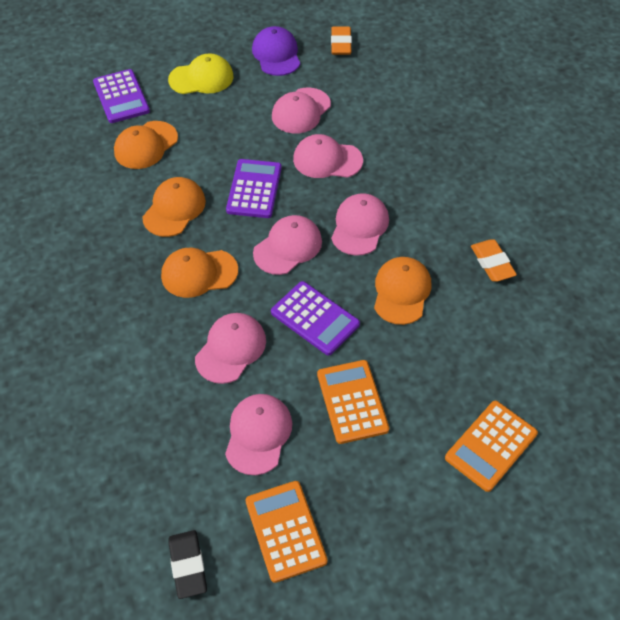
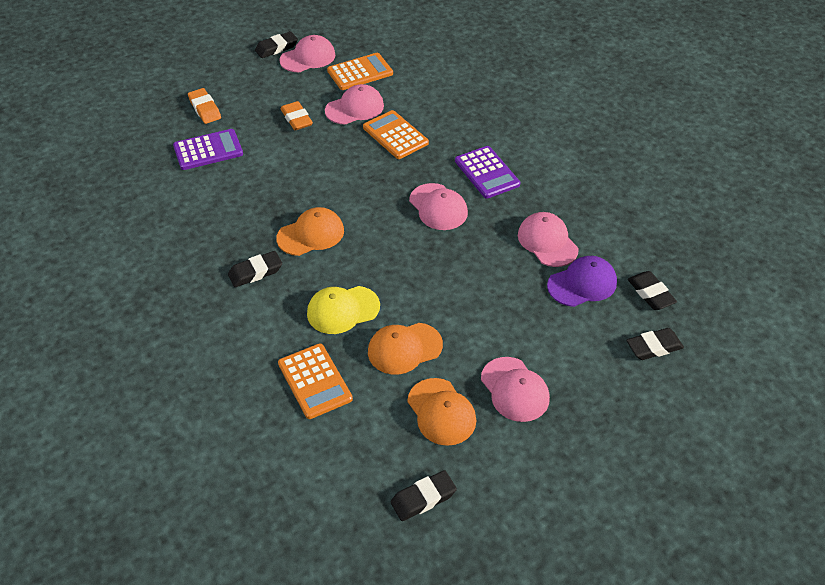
black eraser: [168,530,207,599] = 1 -> [228,251,282,287] [255,31,298,58] [391,470,457,521] [626,328,684,360] [628,271,677,310] = 5
orange cap: [114,121,178,169] [142,177,206,237] [161,248,238,298] [374,257,431,325] = 4 -> [276,207,344,256] [368,323,443,375] [407,378,476,446] = 3
pink cap: [195,313,266,384] [225,394,293,475] [253,215,322,275] [272,88,331,134] [293,134,363,178] [331,193,389,256] = 6 -> [279,35,335,72] [325,84,384,125] [409,183,468,230] [481,357,550,422] [518,212,579,267] = 5
purple calculator: [93,69,150,123] [226,159,282,218] [271,281,360,355] = 3 -> [173,129,243,170] [455,146,520,199] = 2

